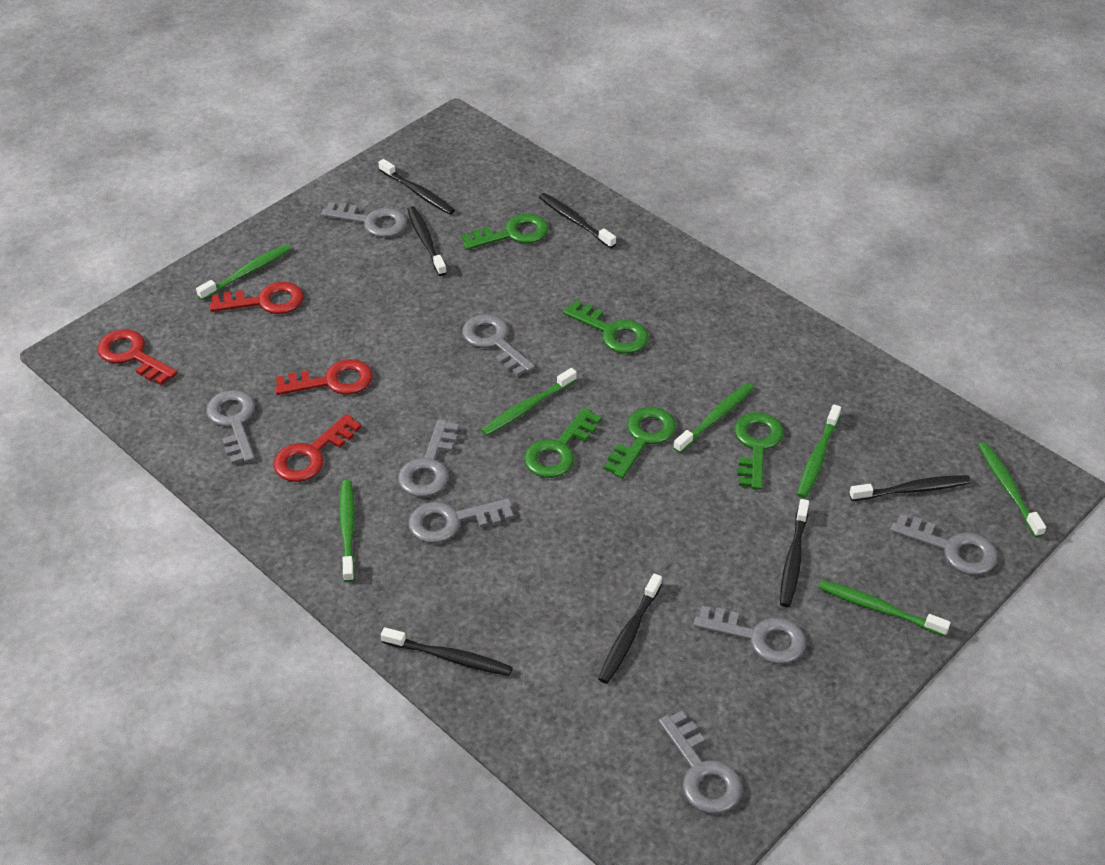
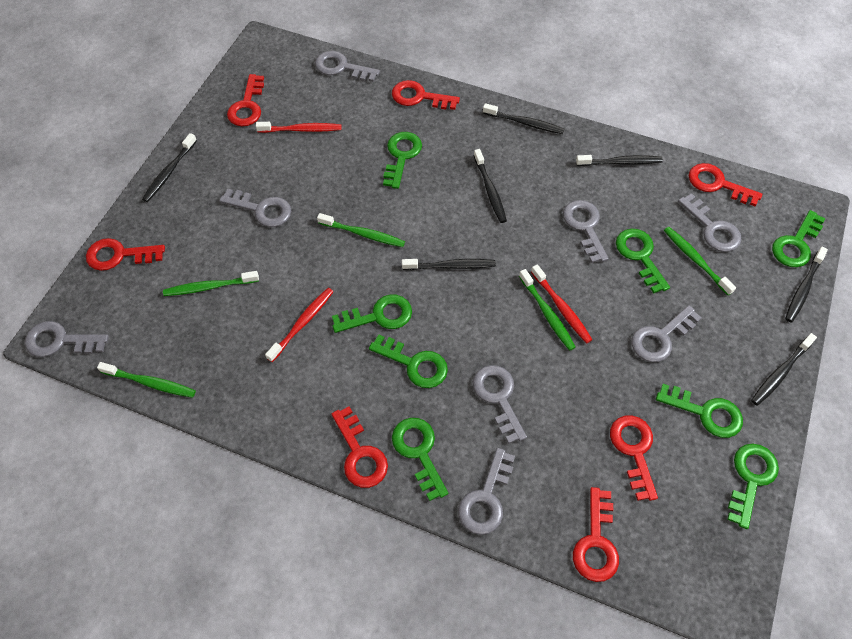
green key: [461,214,549,250] [524,408,602,478] [563,300,649,354] [604,407,676,479] [734,412,784,490] = 5 -> [332,295,412,333] [369,334,448,388] [383,132,422,189] [392,418,448,501] [616,229,670,293] [656,384,743,438] [727,444,779,529] [772,210,825,267] = 8
green toothbrush: [196,244,291,300] [339,480,355,582] [481,368,577,436] [673,383,754,453] [797,404,841,498] [818,580,951,636] [978,442,1046,537] = 7 -> [97,362,196,398] [163,271,259,296] [317,213,405,247] [519,269,576,351] [664,227,736,296] = 5
red key: [97,329,178,385] [210,282,304,314] [273,414,361,482] [275,359,373,395] = 4 -> [86,238,165,271] [227,74,264,126] [332,406,388,488] [392,80,460,110] [573,487,619,582] [610,415,658,501] [689,163,762,206] = 7
red toothbrush: none = 0 -> [256,122,341,133] [265,288,334,362] [531,264,592,344] = 3

